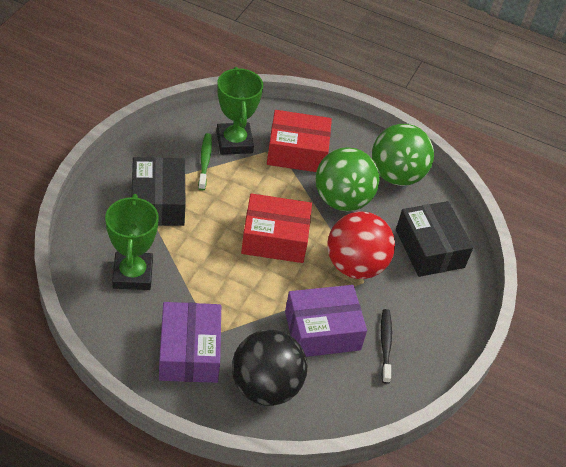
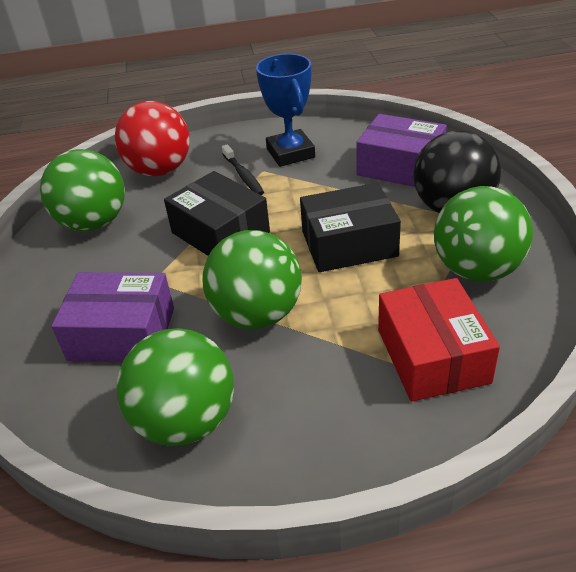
blue trophy: none = 0 -> [256,54,315,167] = 1
green ball: [315,147,380,211] [372,124,434,186] = 2 -> [40,149,125,231] [116,328,234,446] [202,230,302,329] [434,186,533,282] = 4
green toothbrush: [198,133,212,190] = 1 -> none = 0
green trophy: [105,194,159,290] [217,67,263,155] = 2 -> none = 0
red box: [241,193,312,263] [267,110,332,172] = 2 -> [378,278,500,402] = 1

